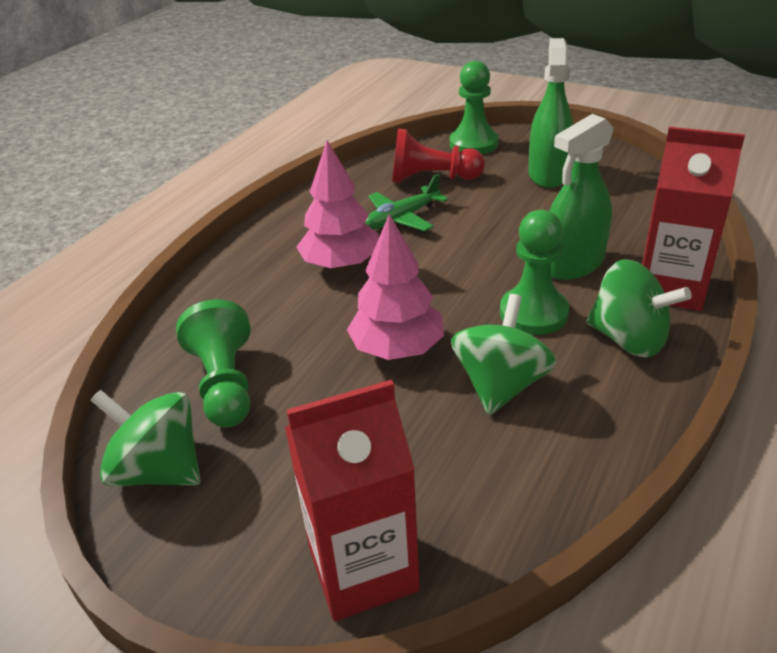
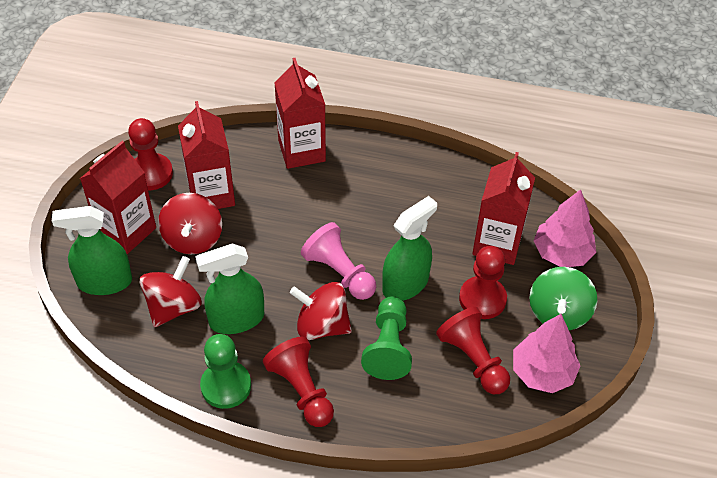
green pawn: [176,299,251,428] [450,61,498,154] [500,210,569,335] = 3 -> [200,334,251,409] [361,296,412,380] = 2
green plane: [365,174,448,231] = 1 -> none = 0
green spinning top: [90,390,201,487] [451,294,557,415] [586,259,692,357] = 3 -> [529,267,597,330] = 1
green spray bottle: [528,38,573,188] [550,114,614,280] = 2 -> [52,206,132,295] [195,244,264,334] [382,196,437,301] = 3
pink pawn: none = 0 -> [301,222,376,300] = 1
red carton: [285,380,420,621] [642,127,745,311] = 2 -> [80,141,156,254] [178,101,235,209] [274,58,326,169] [472,152,535,265] = 4
red pawn: [392,129,485,183] = 1 -> [128,118,173,190] [263,337,334,427] [436,307,510,394] [459,246,507,319] = 4
red spinning top: none = 0 -> [140,256,202,327] [158,193,222,254] [290,282,352,340] = 3

